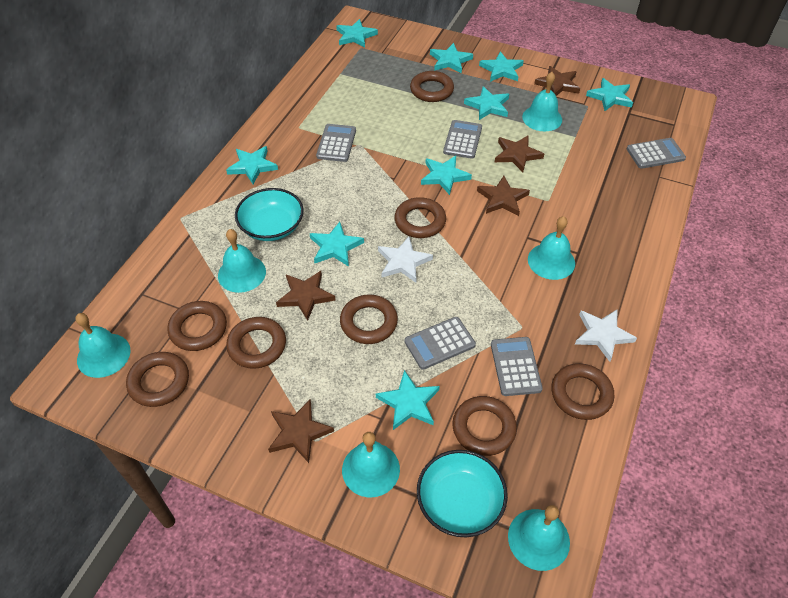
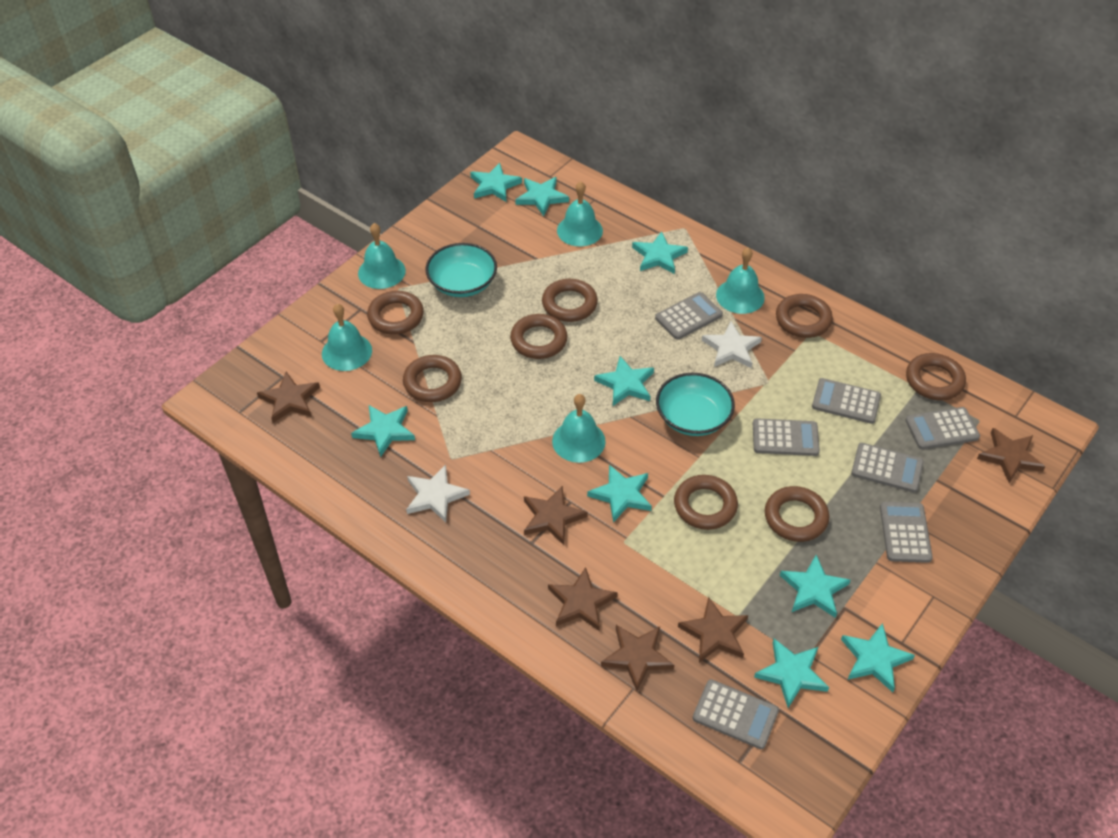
brown star: [268,399,334,463] [276,271,336,321] [477,176,530,216] [495,135,544,172] [534,66,580,96] = 5 -> [257,372,320,423] [524,486,588,545] [548,567,618,631] [601,625,674,691] [678,597,748,663] [977,428,1045,483] = 6
grey calculator: [316,124,356,162] [405,317,476,370] [443,120,482,159] [491,337,543,396] [627,138,686,169] = 5 -> [655,292,723,340] [693,679,779,749] [753,418,820,456] [812,378,881,424] [851,443,924,493] [880,502,933,563] [905,407,980,449] = 7
turquoise bell: [75,313,131,378] [218,229,266,293] [342,432,400,497] [508,505,570,571] [522,72,562,131] [528,216,575,280] = 6 -> [322,304,372,371] [358,223,406,289] [552,394,606,463] [557,181,603,246] [716,247,765,314] = 5

